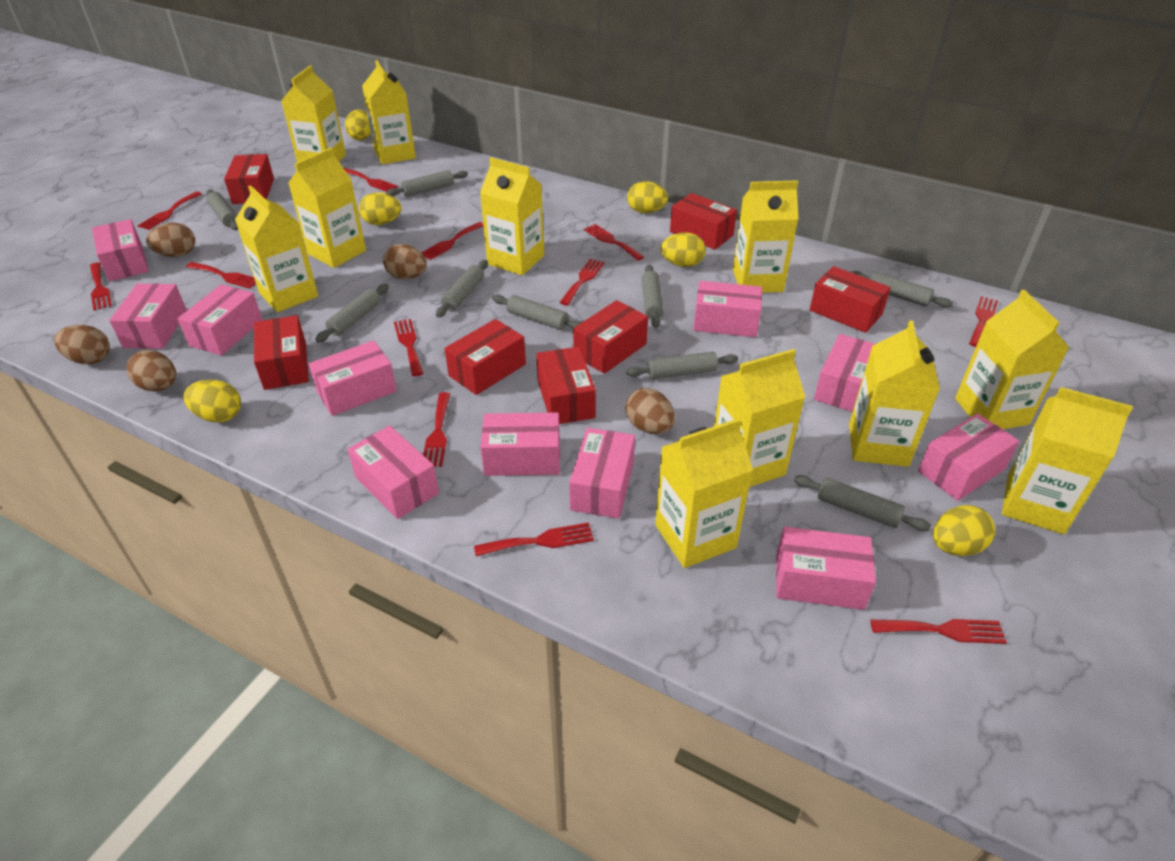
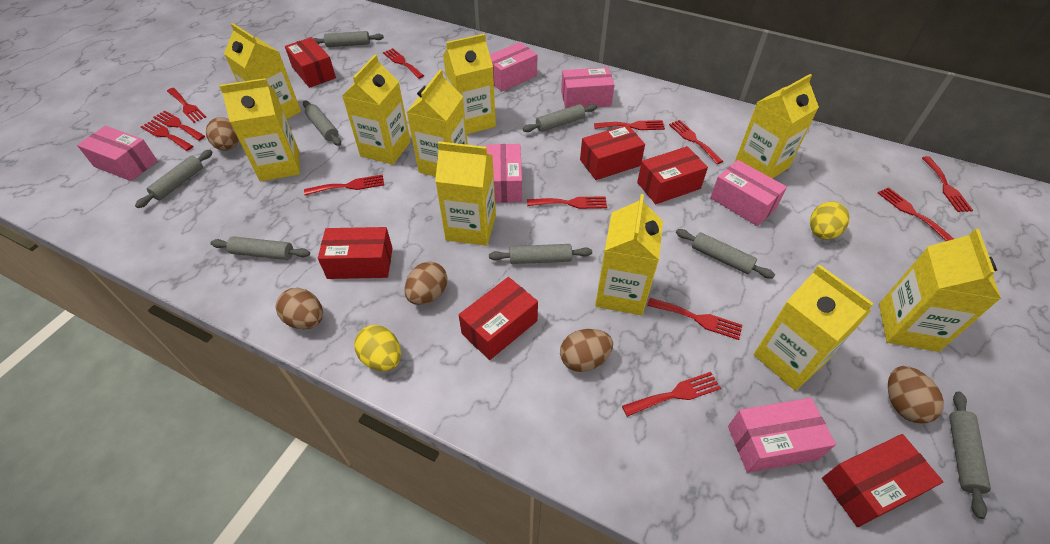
grey rolling pin: [206,189,238,230] [315,284,389,342] [386,170,468,197] [436,260,488,317] [492,295,581,330] [626,352,738,379] [642,265,664,328] [794,475,931,531] [851,271,953,308] = 9 -> [135,150,213,208] [211,236,310,260] [303,101,341,146] [313,31,384,47] [489,244,592,264] [523,104,597,132] [676,229,775,279] [949,392,991,519] = 8
pink box: [92,219,149,281] [109,283,187,349] [177,284,262,355] [308,340,397,416] [347,426,439,519] [481,412,560,476] [569,428,635,519] [693,281,762,337] [776,527,876,610] [814,334,875,412] [918,413,1019,501] = 11 -> [77,126,157,181] [486,144,522,203] [490,42,537,91] [561,67,615,108] [710,160,787,226] [728,398,836,473] = 6
red box: [224,154,274,204] [254,315,309,390] [444,319,526,395] [536,347,596,424] [573,300,648,374] [670,193,737,250] [810,266,891,333] = 7 -> [285,37,336,88] [318,227,393,279] [459,277,538,360] [580,125,645,180] [637,146,708,204] [822,434,943,527] = 6
yellow carton: [235,185,318,312] [281,66,346,162] [288,148,366,268] [362,60,416,164] [480,157,544,275] [655,418,753,568] [714,349,805,487] [733,180,798,293] [849,320,940,467] [955,290,1070,429] [1002,387,1133,534] = 11 -> [219,78,300,181] [224,23,301,119] [342,55,411,165] [406,69,468,177] [435,141,496,246] [443,34,496,134] [595,194,663,315] [735,74,819,179] [754,265,874,391] [879,228,1001,352] = 10
yellow egg: [184,380,241,422] [345,109,371,140] [359,192,401,225] [627,181,668,213] [661,232,706,267] [933,505,995,556] = 6 -> [354,325,401,371] [810,202,850,240] = 2

